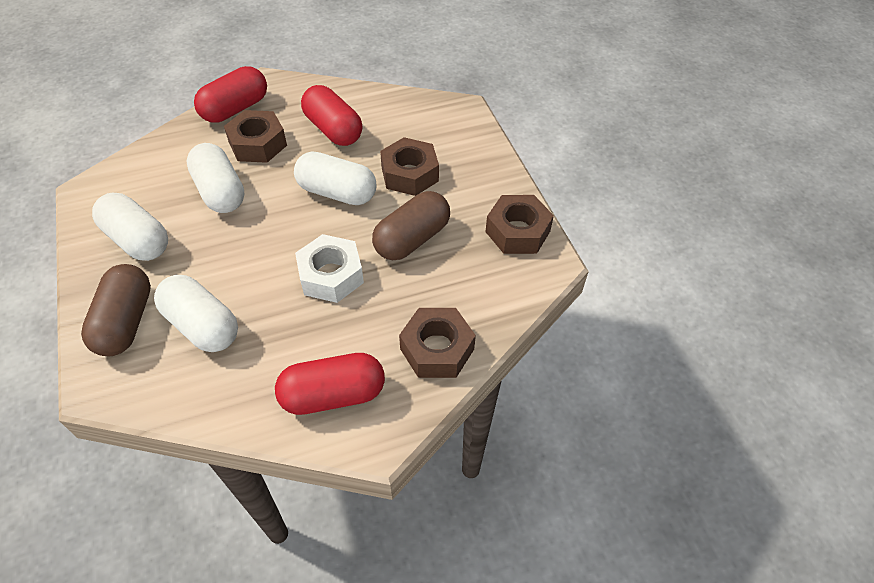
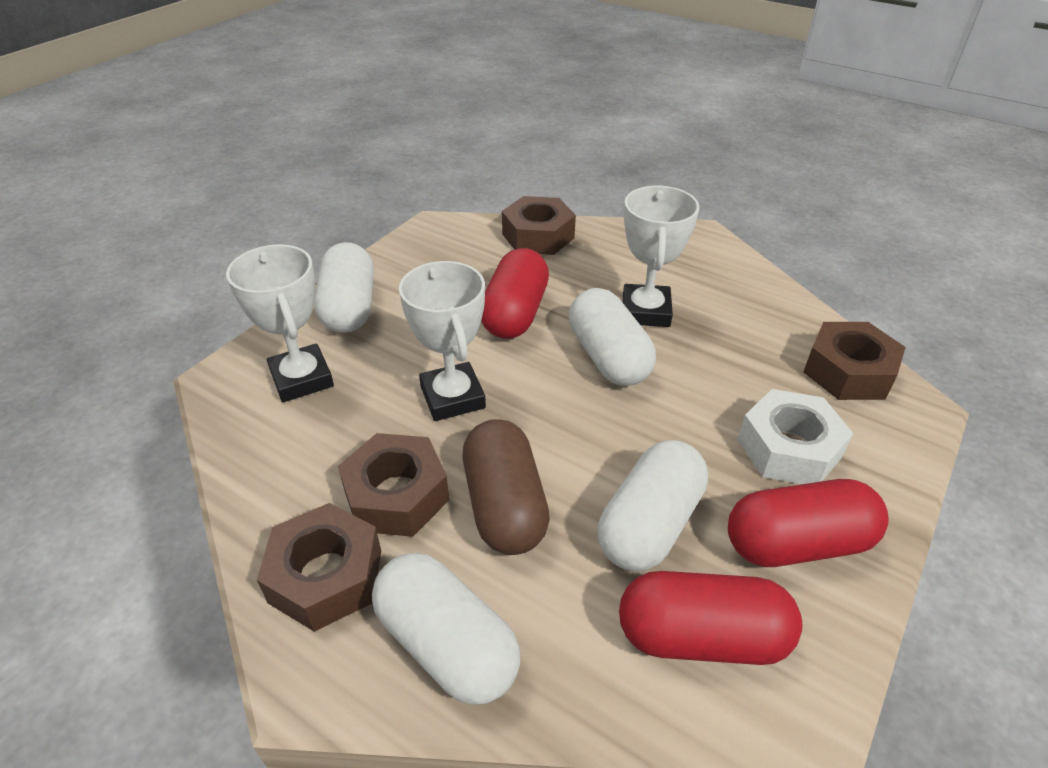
brown capsule: [81,264,151,356] [372,191,450,260] = 2 -> [463,419,550,555] = 1
white trophy: none = 0 -> [226,244,334,402] [399,261,486,421] [623,186,699,327] = 3

